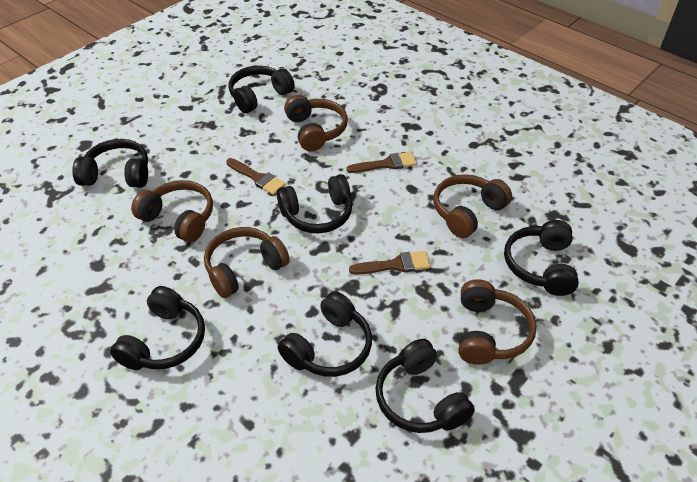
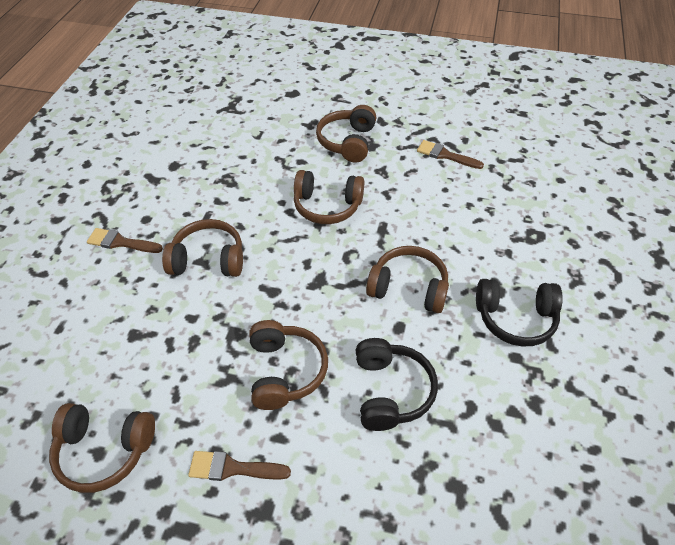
black headphones: [72,139,148,188] [110,286,205,370] [228,66,295,113] [277,174,352,233] [278,291,372,377] [375,339,475,433] [504,220,579,296] = 7 -> [356,338,438,431] [476,279,563,346] = 2
brown headphones: [131,180,213,243] [204,227,290,298] [284,95,348,151] [433,174,512,238] [459,279,537,365] = 5 -> [49,403,155,493] [162,219,243,277] [249,320,328,410] [294,170,364,224] [316,105,376,163] [366,246,449,313] = 6

